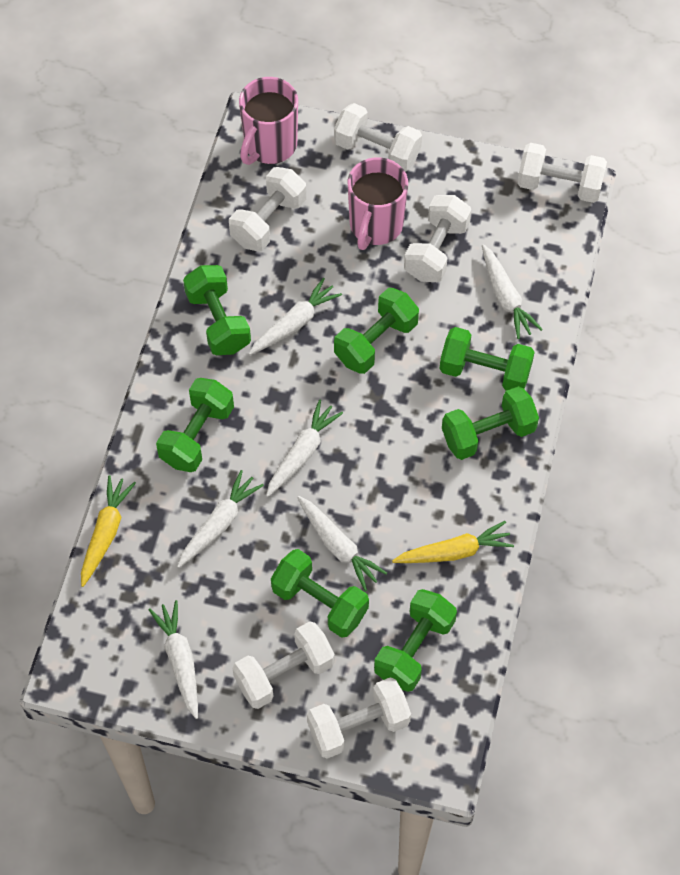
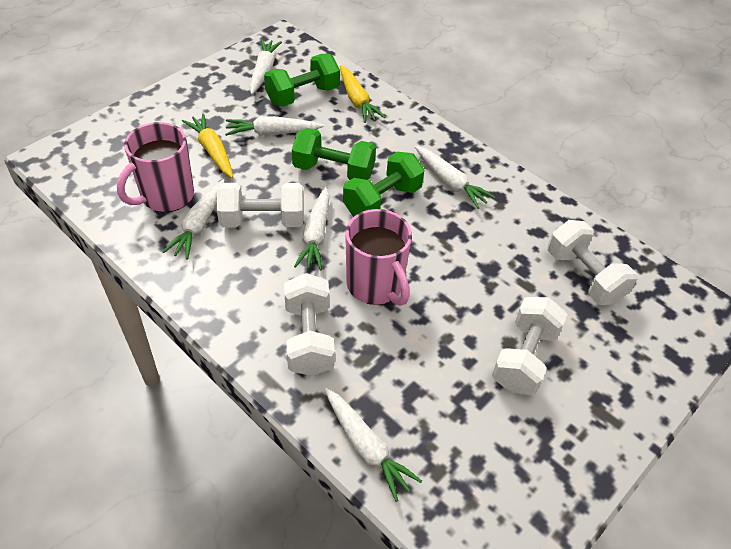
green dumbbell: [156,378,234,472] [183,265,251,355] [271,549,369,638] [334,288,419,374] [374,589,457,692] [440,327,535,391] [442,386,539,460] = 7 -> [264,54,340,107] [292,128,376,180] [343,152,425,217] = 3
white dumbbell: [229,167,306,251] [232,621,335,709] [307,677,411,759] [334,103,422,172] [404,195,471,282] [517,143,607,203] = 6 -> [217,183,303,227] [284,273,335,376] [492,297,567,395] [548,220,637,305] = 4

